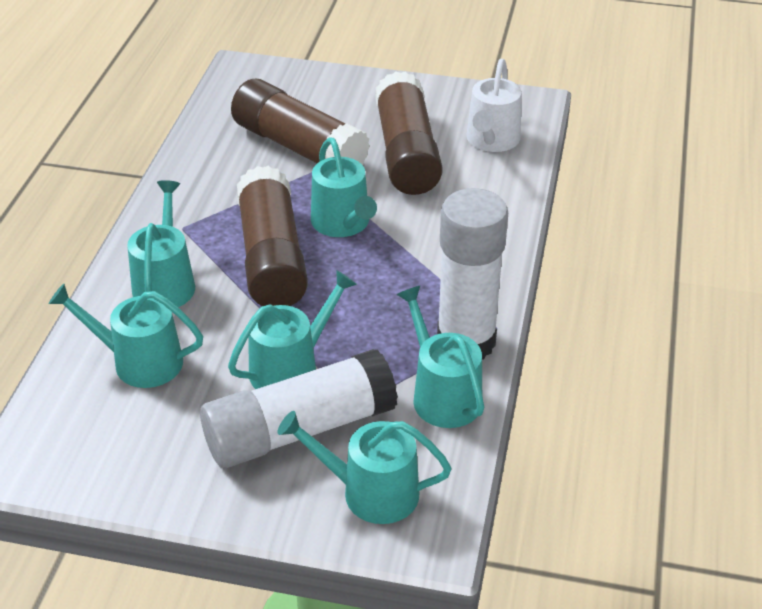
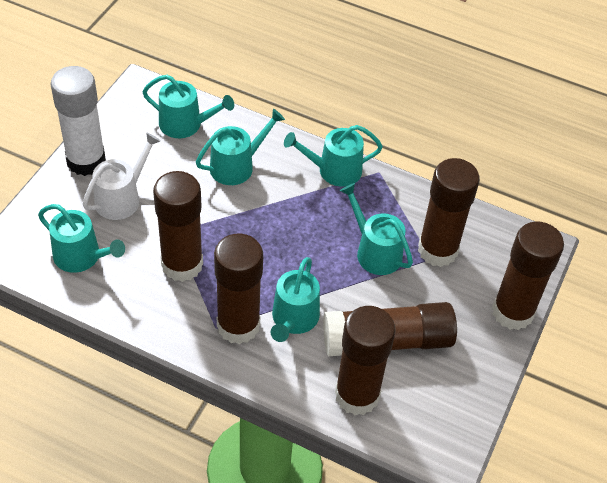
brown glue stick: [231,79,370,165] [237,166,308,306] [375,71,443,195] = 3 -> [153,171,203,282] [214,234,263,344] [323,302,457,356] [335,306,396,415] [418,158,480,267] [492,221,564,330] = 6
white glue stick: [200,349,398,468] [437,188,508,359] = 2 -> [50,66,106,176] = 1

